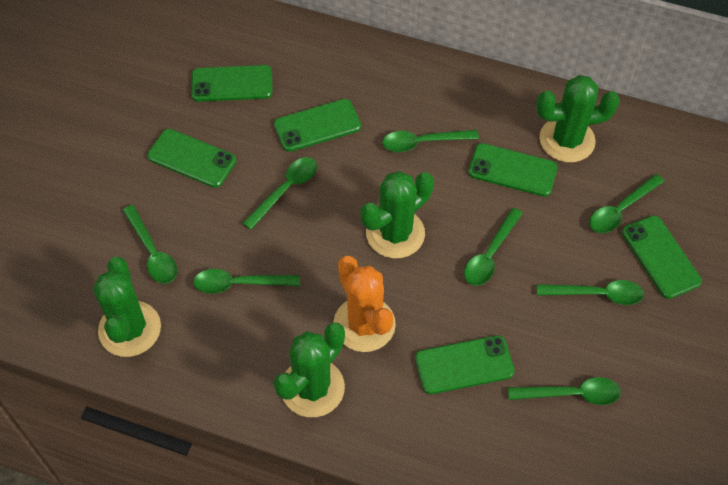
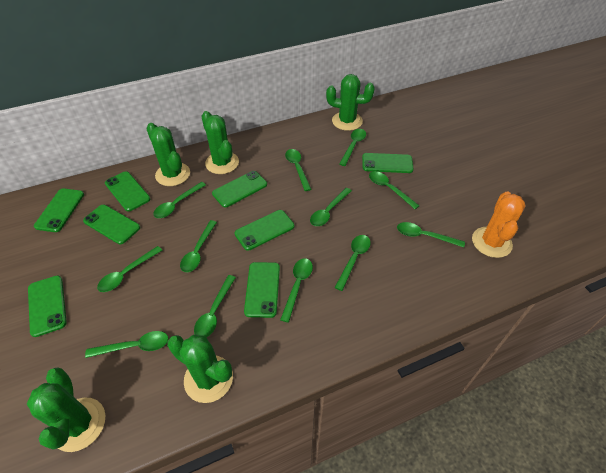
green cactus: [93,257,161,357] [273,323,345,417] [361,171,434,258] [536,75,620,162] = 4 -> [27,367,105,452] [146,123,190,186] [167,334,233,403] [201,111,239,174] [326,74,375,131] = 5
green phone: [147,129,236,188] [191,65,273,102] [274,99,361,152] [415,335,515,394] [468,143,558,197] [622,216,702,299] = 6 -> [28,275,67,337] [34,188,84,232] [83,205,140,244] [105,171,150,211] [212,171,267,207] [235,210,294,251] [244,262,280,318] [362,153,414,173] = 8
green spoon: [123,205,177,284] [193,269,300,294] [243,157,317,230] [382,130,479,152] [464,208,523,286] [508,377,621,405] [537,280,644,305] [589,174,664,233] = 8 -> [85,331,169,358] [97,246,162,292] [153,182,206,218] [180,220,217,272] [194,275,236,337] [280,259,313,323] [285,149,311,191] [310,188,352,226] [335,235,371,291] [339,129,366,166] [369,171,419,209] [397,222,465,247] = 12

